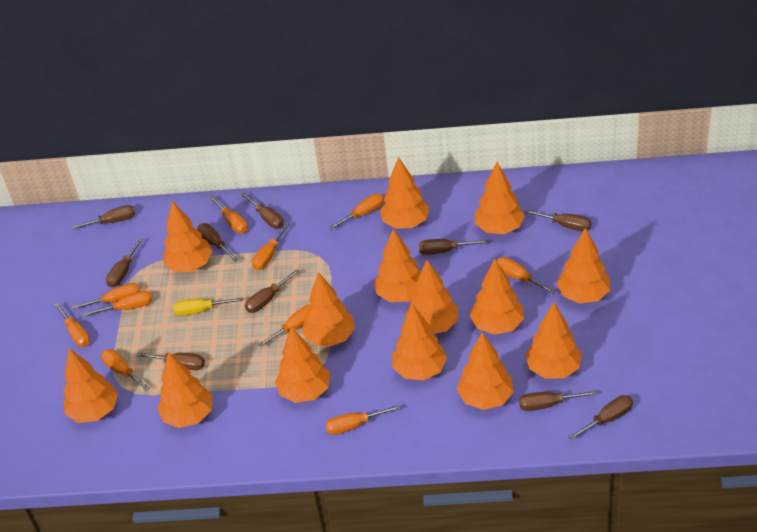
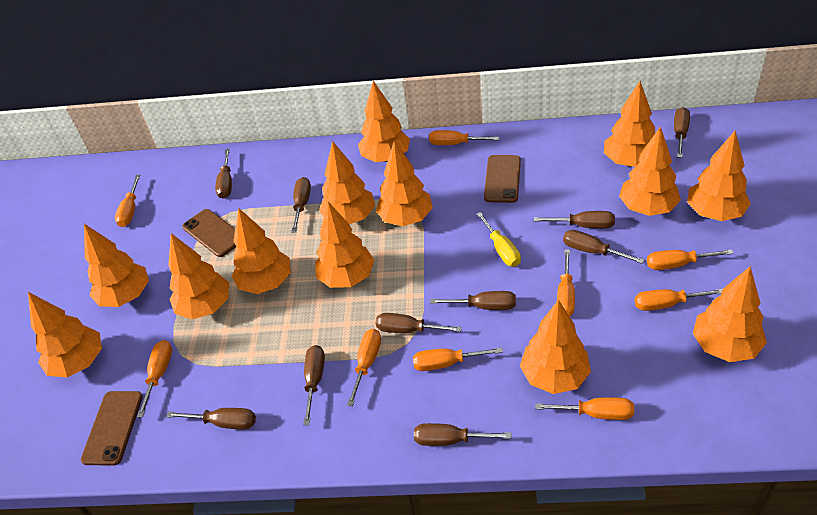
brown phone: none = 0 -> [81,391,143,466] [182,209,236,257] [484,155,521,203] = 3
orange screwdriver: [54,303,90,347] [72,283,140,310] [83,291,152,317] [101,349,150,391] [209,196,248,233] [252,223,290,270] [258,305,309,348] [325,405,400,435] [329,194,384,230] [497,257,555,294] = 10 -> [115,175,140,227] [137,340,172,417] [347,329,381,406] [413,347,503,371] [429,130,500,145] [535,397,634,420] [557,249,575,317] [635,289,722,311] [647,249,734,270] = 9
orange tree: [63,348,118,423] [157,352,212,428] [163,201,213,272] [275,327,330,403] [302,272,355,347] [374,229,421,302] [380,157,430,229] [392,305,447,380] [405,260,458,334] [457,332,514,410] [470,259,524,335] [475,162,525,234] [525,302,582,379] [557,228,610,303] = 14 -> [28,292,102,377] [84,224,149,307] [168,233,229,319] [232,208,291,294] [315,202,375,288] [319,141,375,224] [358,81,410,162] [376,141,433,226] [520,300,591,394] [604,81,655,167] [619,126,681,216] [687,131,751,221] [693,266,767,362] = 13

